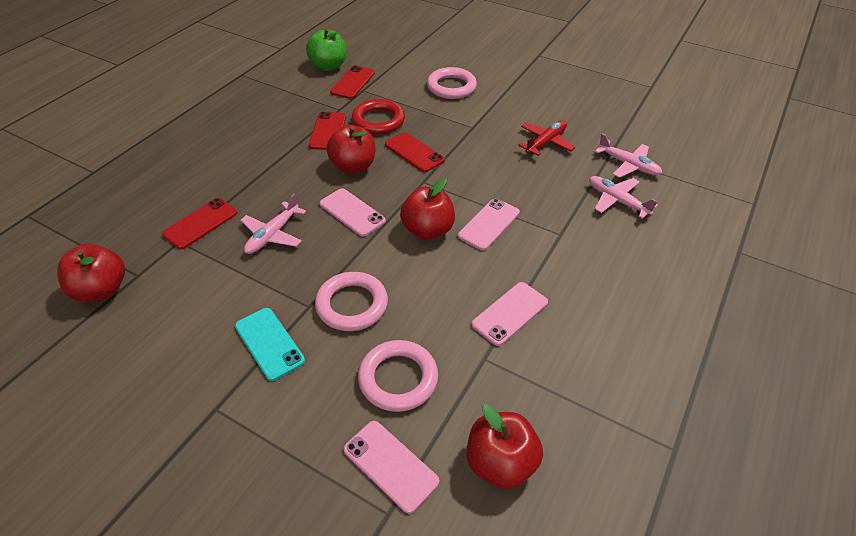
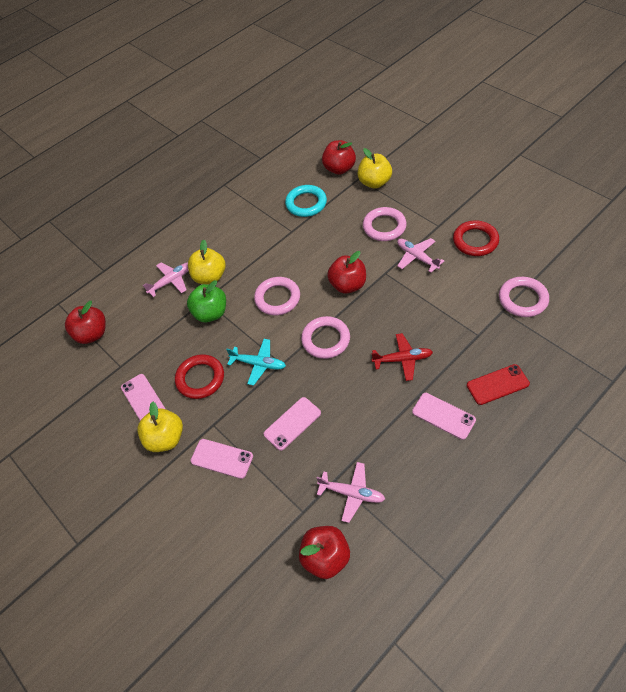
pink ring: [315,272,388,331] [358,340,438,412] [427,67,477,99] = 3 -> [254,277,300,315] [301,316,350,359] [363,207,407,241] [499,277,549,317] = 4
red phone: [162,198,237,249] [309,112,346,150] [330,66,375,99] [385,132,445,172] = 4 -> [467,364,530,405] = 1
red ring: [352,99,405,135] = 1 -> [175,354,224,399] [453,220,499,256] = 2
turquoise phone: [235,308,305,381] = 1 -> none = 0
turquoise plane: none = 0 -> [226,339,286,385] = 1
turquoise ring: none = 0 -> [285,185,327,217] = 1
yellow apple: none = 0 -> [137,401,183,452] [188,240,226,284] [358,148,392,188] = 3

